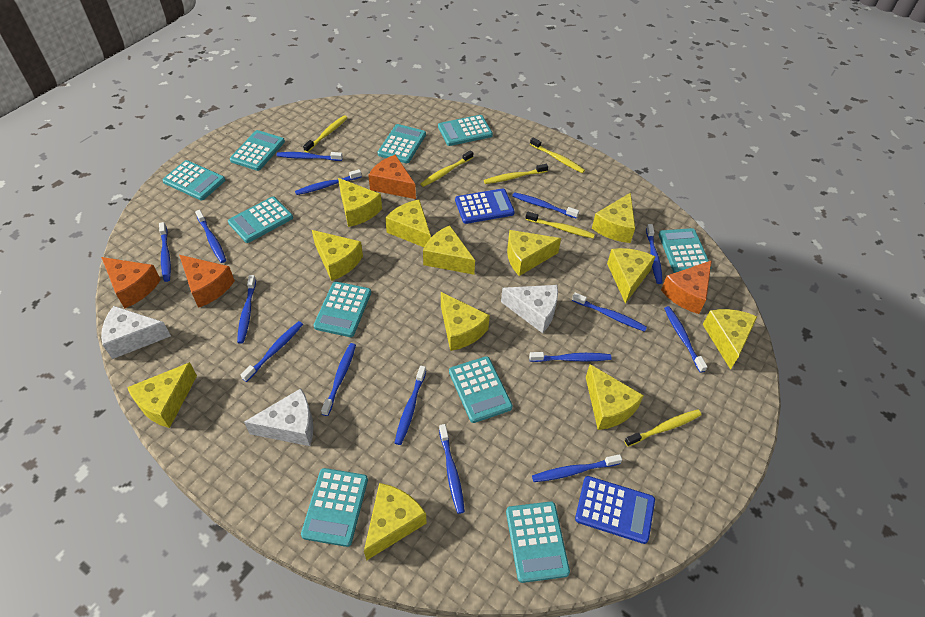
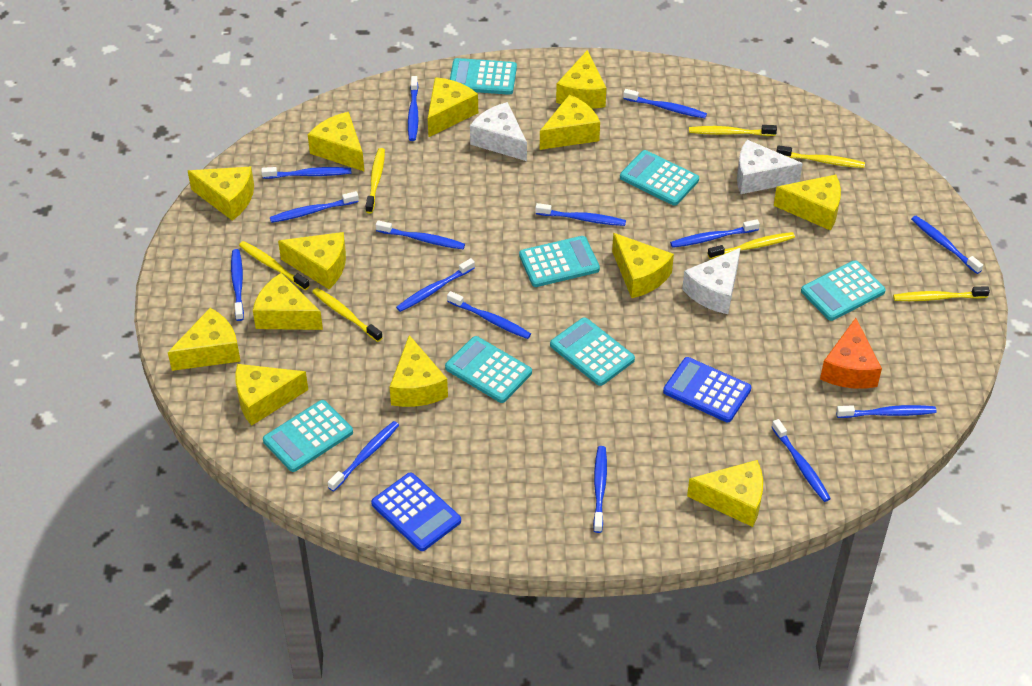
orange cheese: [101,257,161,308] [179,255,235,308] [368,154,416,199] [661,260,712,314] = 4 -> [820,318,882,389] = 1
turquoise calculator: [163,160,225,200] [228,197,293,243] [230,130,285,171] [301,468,368,547] [314,281,371,337] [378,124,426,163] [438,115,493,146] [449,356,513,423] [506,501,570,583] [659,228,712,273] = 10 -> [263,400,353,472] [445,336,532,403] [450,58,517,95] [519,236,600,287] [550,317,635,386] [620,150,699,206] [801,260,886,321] = 7
yellow cheese: [127,362,197,428] [312,230,363,281] [338,178,382,227] [364,483,427,561] [385,199,431,247] [423,225,475,275] [441,292,490,351] [507,230,561,276] [586,364,644,430] [592,193,635,243] [607,248,655,304] [703,309,757,370] = 12 -> [168,308,241,371] [188,167,254,221] [235,364,308,426] [253,273,323,330] [278,232,346,289] [308,112,364,171] [390,335,448,407] [428,77,478,137] [540,94,600,150] [556,50,606,109] [612,233,674,298] [687,460,763,527] [774,175,841,231] = 13
yellow toothbrush: [303,115,348,153] [421,150,473,187] [484,164,548,184] [525,211,595,239] [530,137,585,173] [624,410,702,447] = 6 -> [239,241,309,290] [312,288,383,342] [366,148,385,214] [689,125,777,136] [708,232,795,259] [776,145,865,168] [893,286,990,301] = 7

